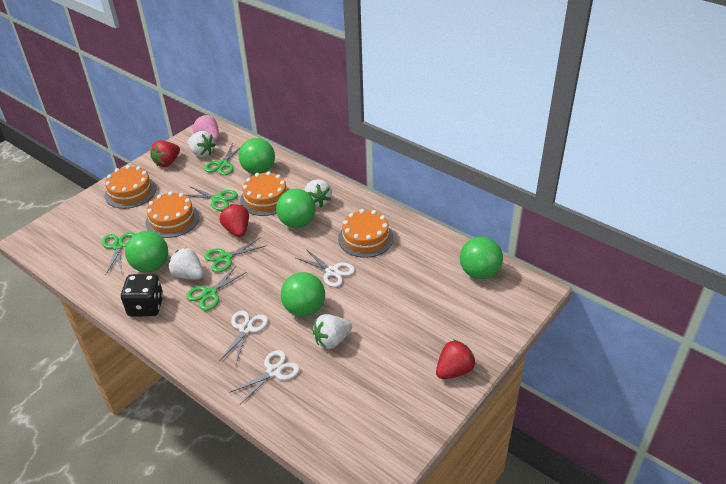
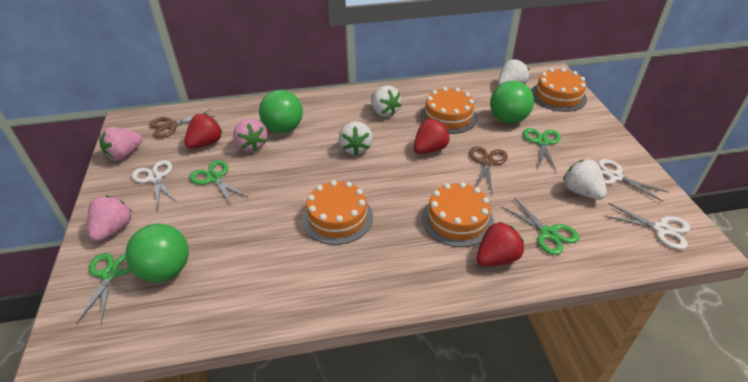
black dice: [121,274,163,317] = 1 -> none = 0
brown scissors: none = 0 -> [149,109,215,138] [469,146,508,192] = 2
green ball: [125,231,168,273] [239,138,275,174] [276,189,316,228] [281,272,325,317] [460,237,503,279] = 5 -> [126,224,189,282] [259,90,303,133] [490,81,534,124] = 3
green scissors: [102,232,135,274] [185,186,238,211] [186,266,247,311] [204,143,241,175] [204,238,265,272] = 5 -> [76,253,131,324] [189,160,247,206] [502,198,579,255] [523,128,561,172] = 4
pink strawberry: [193,115,219,141] = 1 -> [88,195,133,242] [99,127,142,161] [233,119,267,152] = 3

